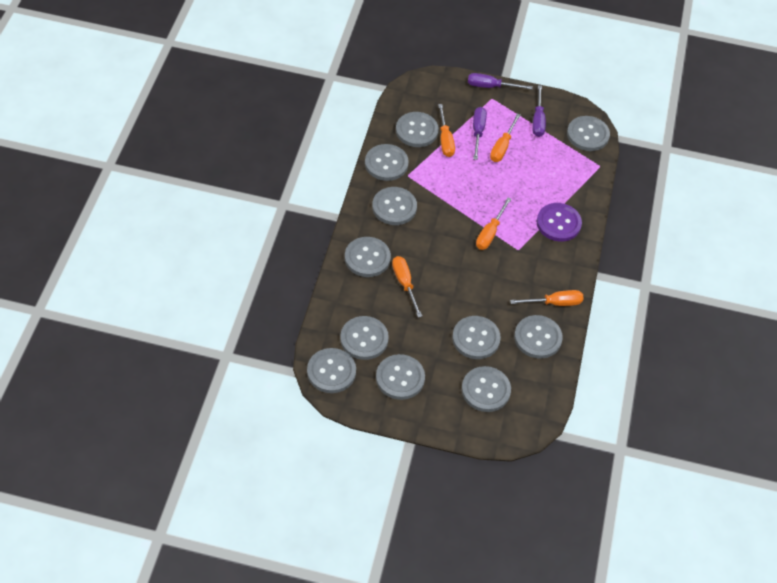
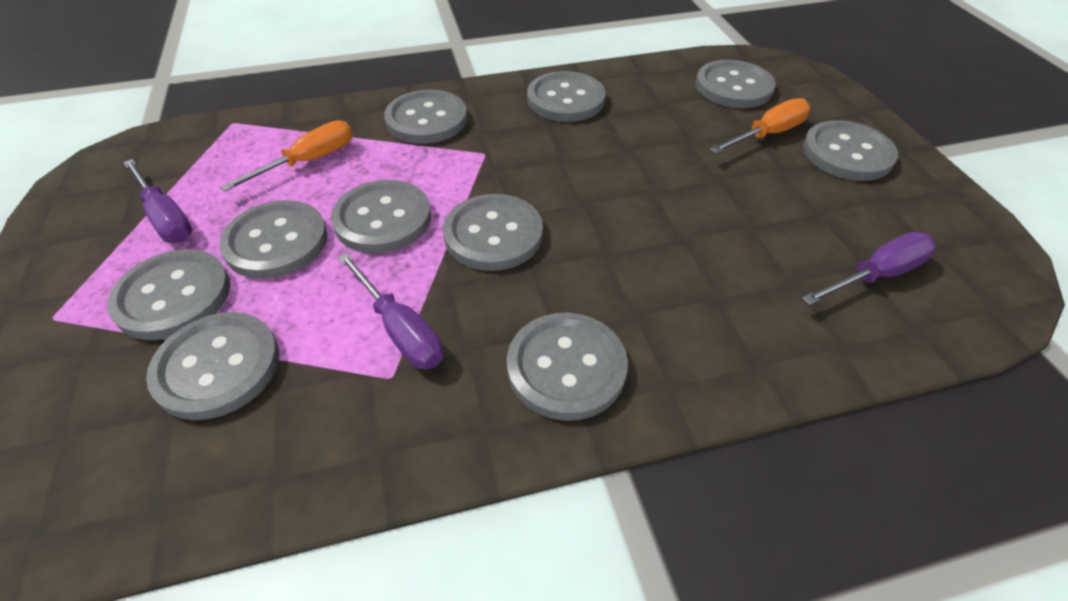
grey button: [307,348,356,393] [340,316,389,360] [345,237,391,277] [365,144,409,181] [372,187,417,225] [376,354,425,400] [396,112,439,147] [452,316,501,359] [462,366,511,412] [514,315,563,359] [567,116,610,151] = 11 -> [107,249,230,340] [146,312,279,420] [219,200,328,279] [331,180,431,253] [384,90,467,144] [443,194,543,271] [507,313,628,421] [527,71,606,122] [696,60,776,108] [803,120,898,181] = 10
orange screwdriver: [392,256,422,317] [438,104,455,157] [476,198,511,250] [490,114,521,162] [510,290,584,306] = 5 -> [220,120,353,192] [710,98,810,154] = 2
purple button: [537,203,582,242] = 1 -> none = 0

